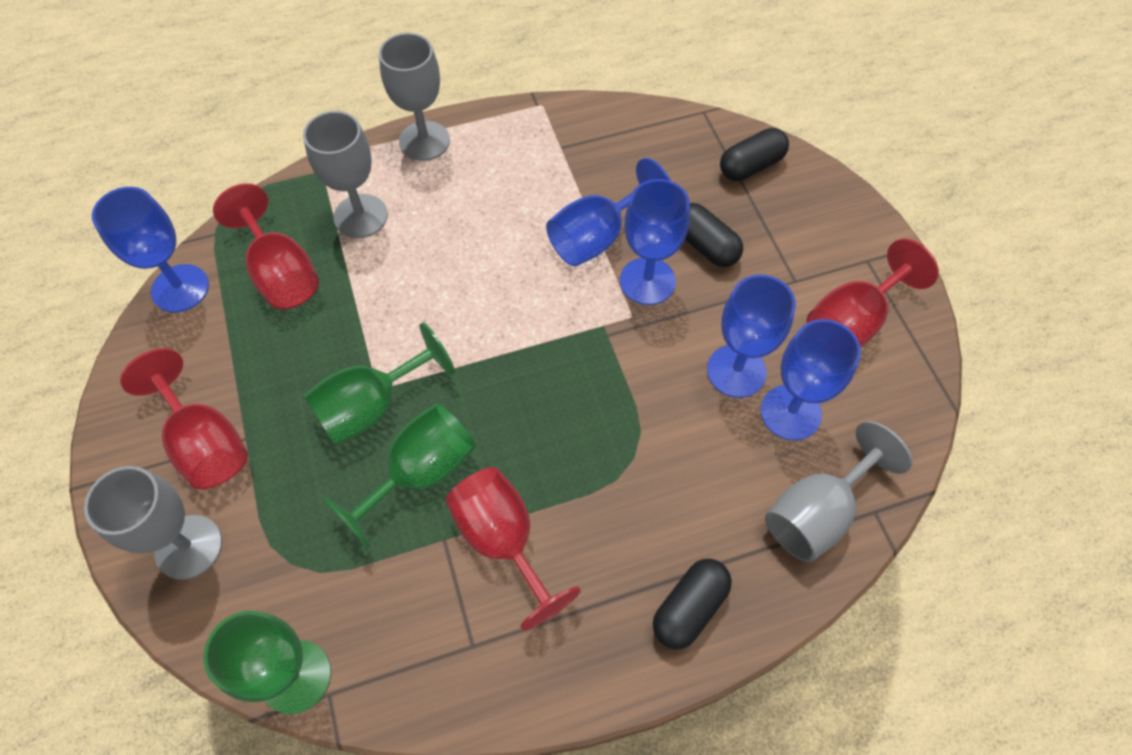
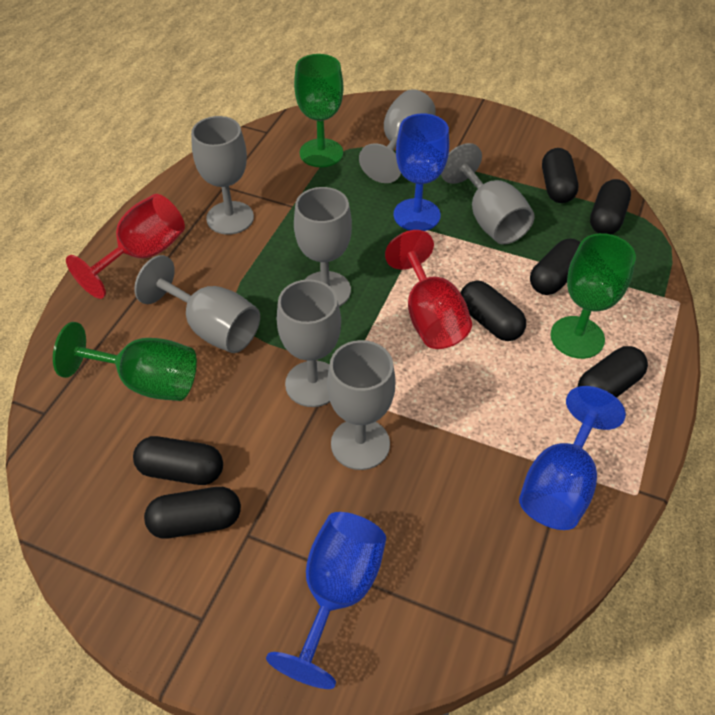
black capsule: [653,559,732,650] [685,203,743,267] [720,128,789,181] = 3 -> [133,436,223,485] [144,487,241,539] [460,281,526,341] [530,239,580,295] [542,148,578,203] [578,346,648,398] [590,179,631,234] = 7
blue goblet: [92,187,209,313] [546,158,671,267] [620,179,690,305] [707,275,796,398] [760,319,861,441] = 5 -> [266,512,386,689] [394,113,449,231] [519,386,626,530] = 3
grey goblet: [84,466,222,580] [303,111,388,238] [379,33,450,161] [765,421,913,562] = 4 -> [134,255,260,353] [191,116,254,235] [277,279,341,407] [294,187,352,307] [327,340,396,470] [359,89,436,183] [441,143,535,245] = 7
red goblet: [120,348,248,489] [213,183,319,309] [446,467,581,631] [806,239,939,347] = 4 -> [66,194,185,299] [385,230,472,349] = 2

